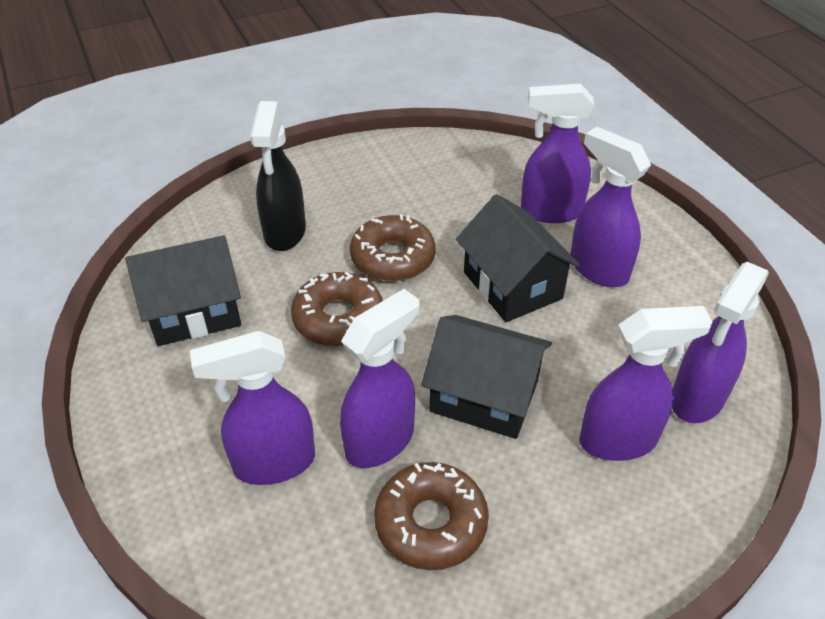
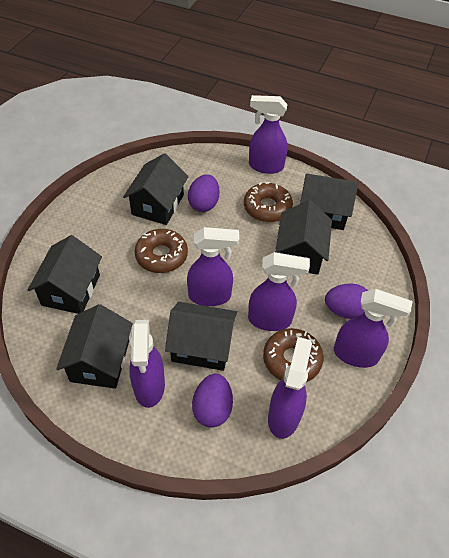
black house: [125,235,241,346] [421,315,552,439] [456,194,580,322] = 3 -> [28,235,102,314] [56,304,133,389] [123,153,189,225] [165,302,237,371] [275,200,332,275] [300,173,358,230] = 6
black spray bottle: [250,101,306,251] = 1 -> none = 0
purple egg: none = 0 -> [188,174,219,212] [192,373,233,428] [325,283,368,319] = 3

